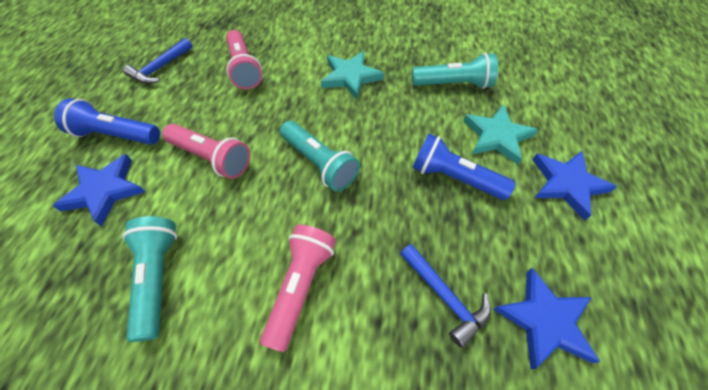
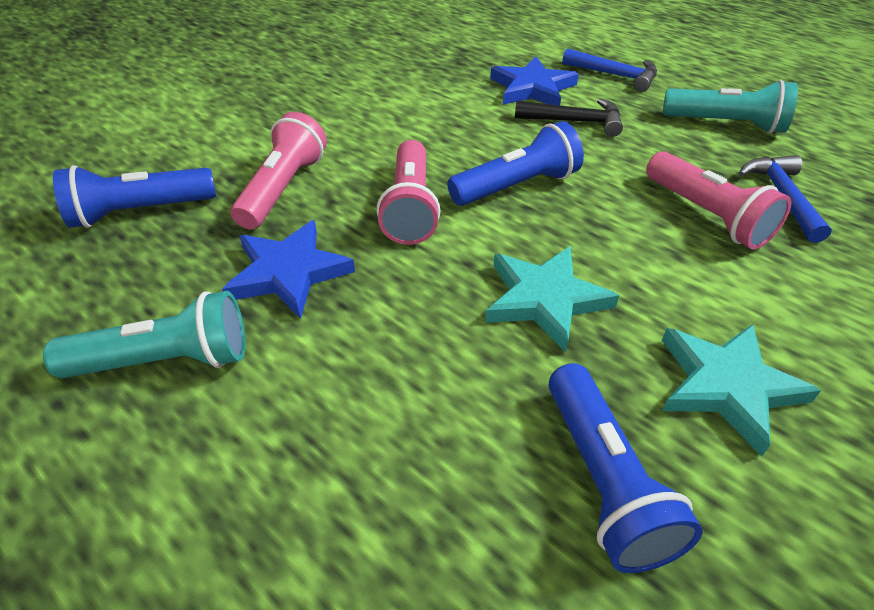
black hammer: none = 0 -> [515,98,623,137] = 1
blue flashlight: [54,98,160,145] [412,134,516,200] = 2 -> [53,165,216,228] [447,121,584,206] [549,363,703,573] = 3
blue star: [53,154,145,227] [493,268,600,370] [532,151,617,220] = 3 -> [222,220,355,319] [490,57,579,105] = 2
turquoise flashlight: [122,216,177,342] [280,121,360,191] [412,53,498,89] = 3 -> [43,291,246,378] [663,80,798,134] = 2

